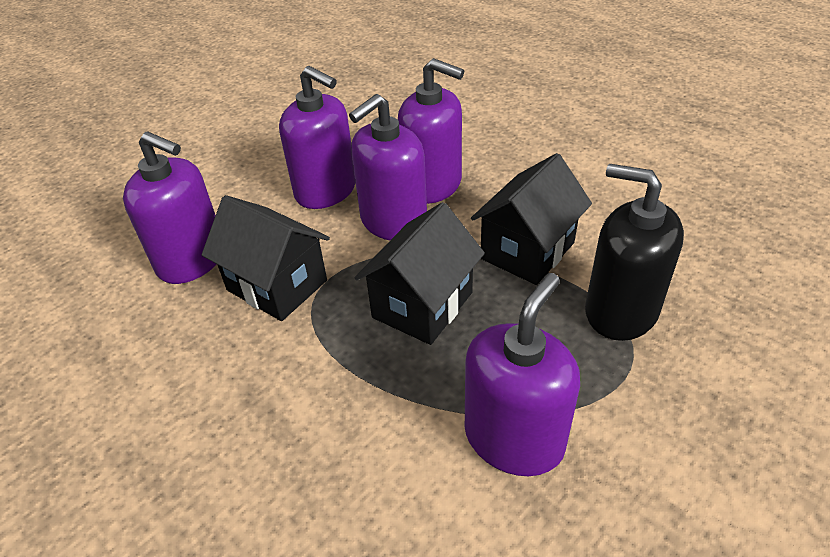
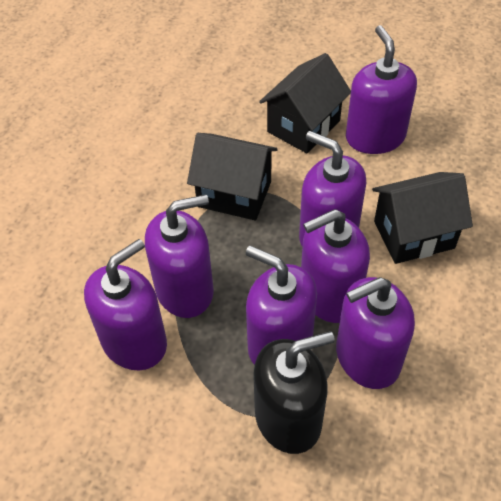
purple soap dispenser: [123,131,216,284] [279,66,356,209] [349,94,427,240] [398,58,464,204] [465,273,580,476] = 5 -> [84,239,167,370] [145,194,214,318] [246,246,317,365] [299,131,366,247] [301,209,370,323] [336,277,415,389] [346,25,417,154] = 7

